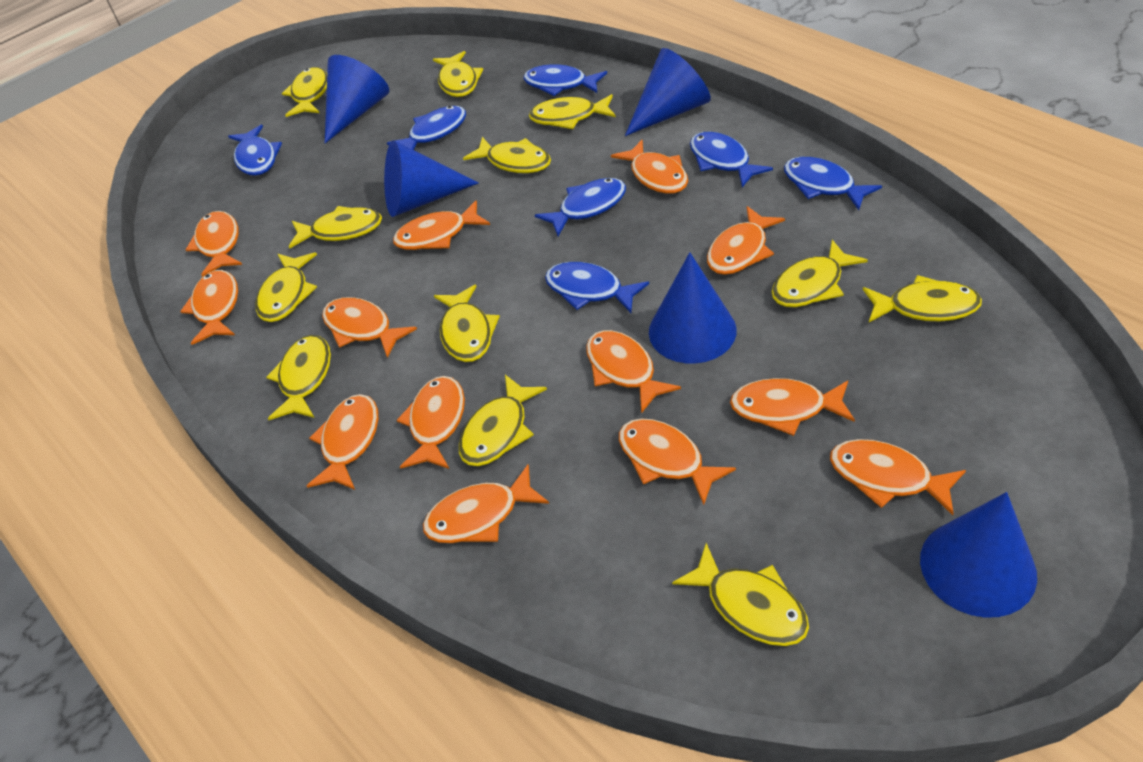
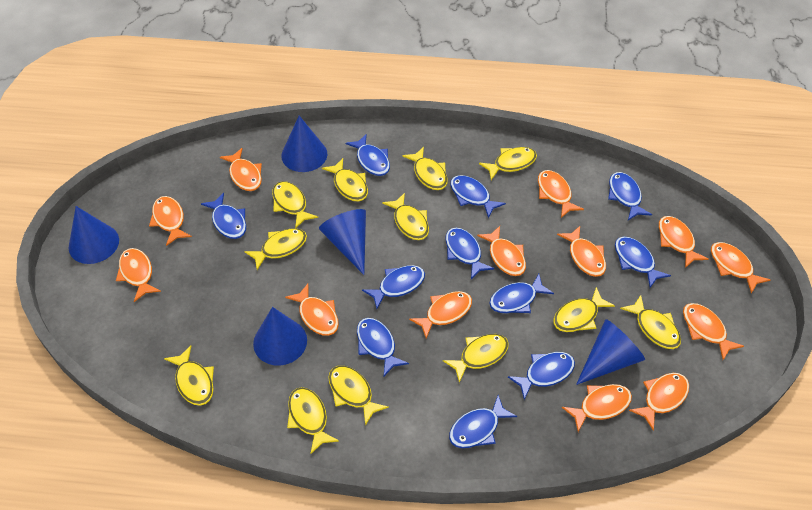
blue fish: [228,125,282,176] [387,106,466,150] [523,64,607,96] [535,178,626,236] [545,262,649,313] [690,132,773,188] [784,157,882,210] = 7 -> [201,193,246,239] [345,134,390,176] [357,318,409,376] [362,265,425,309] [445,228,494,279] [449,395,517,448] [450,175,506,219] [489,274,554,313] [508,352,575,400] [608,172,652,220] [615,237,671,288] = 11

